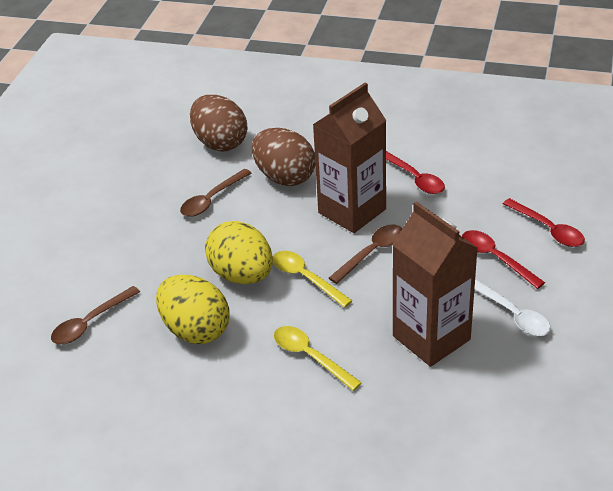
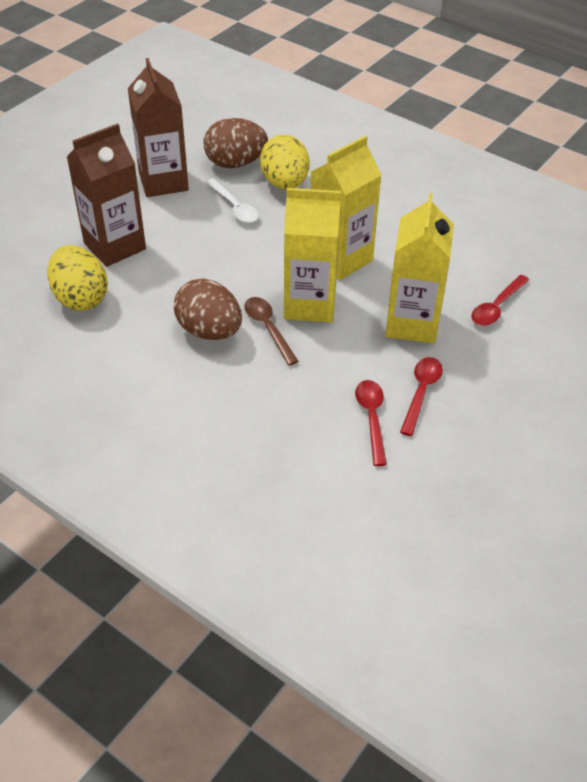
brown spoon: [51,286,140,344] [180,169,251,217] [329,224,402,284] = 3 -> [244,297,299,366] = 1
yellow carton: none = 0 -> [284,188,341,323] [311,136,381,280] [385,193,454,344] = 3
yellow spoon: [273,251,352,308] [274,326,362,391] = 2 -> none = 0

